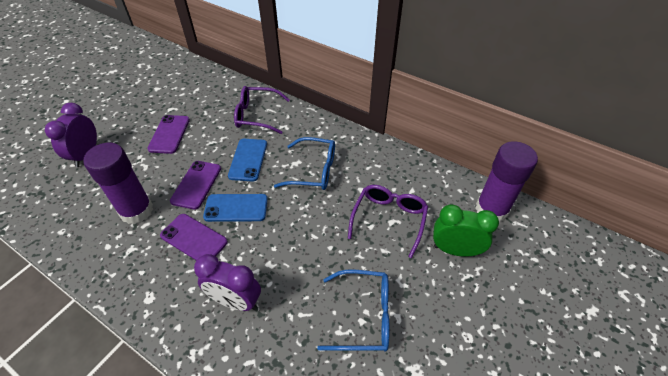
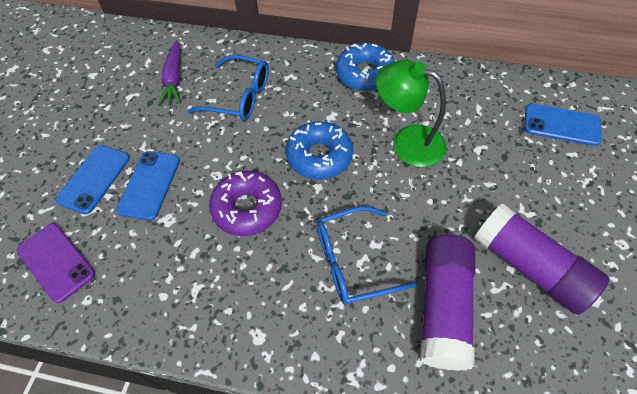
blue donut: none = 0 -> [286,121,353,180] [336,43,395,91] = 2
blue phone: [203,194,268,222] [228,139,267,182] = 2 -> [55,145,130,214] [116,151,180,221] [524,104,602,146] = 3
green clock: [433,205,499,257] = 1 -> none = 0
green lamp: none = 0 -> [376,60,447,167] = 1
purple carrot: none = 0 -> [158,41,181,106] = 1
purple clock: [45,103,97,167] [194,254,261,311] = 2 -> none = 0
purple donut: none = 0 -> [209,171,282,236] = 1
purple glasses: [234,86,290,134] [348,185,428,258] = 2 -> none = 0
purple phone: [147,115,190,154] [160,214,228,260] [170,161,221,210] = 3 -> [17,223,95,303] = 1

